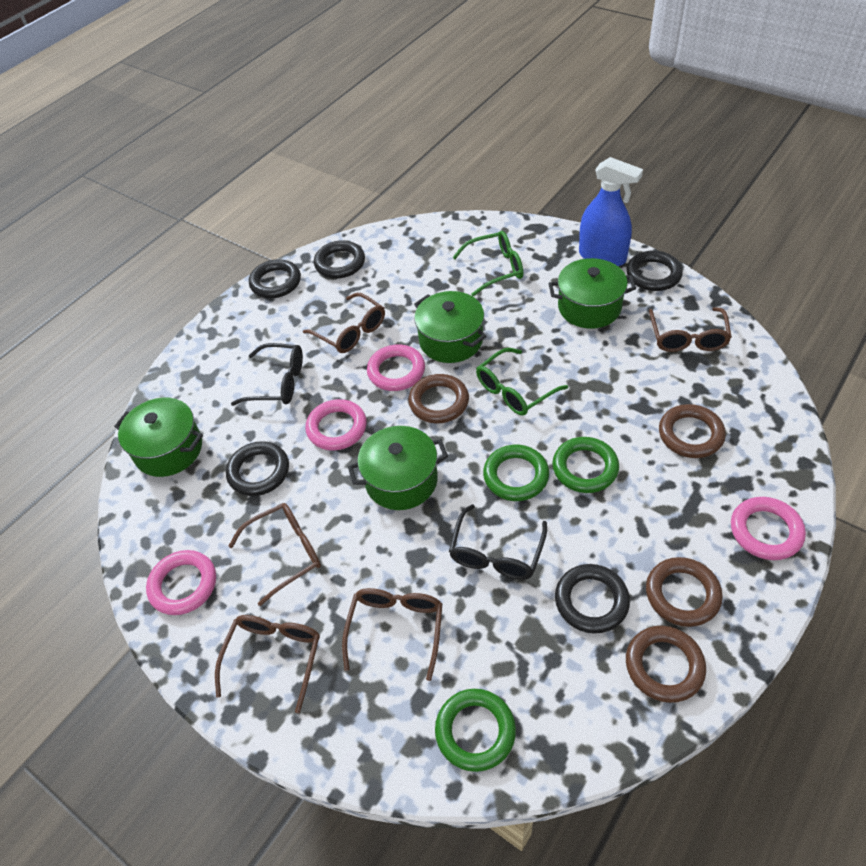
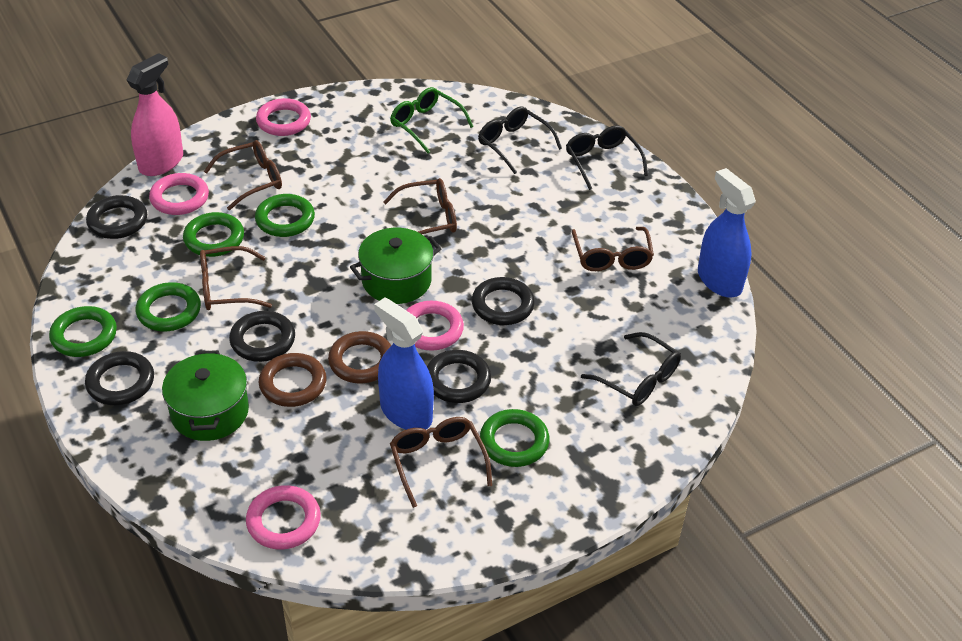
black glasses: [231,343,303,406] [449,504,547,580] = 2 -> [478,107,562,174] [566,125,648,190] [581,332,681,406] = 3
blue spray bottle: [579,157,643,266] = 1 -> [374,297,434,430] [698,168,756,297] = 2
brown ring: [408,374,469,423] [626,626,706,703] [646,557,723,627] [659,404,726,458] = 4 -> [259,353,327,407] [328,331,391,383] = 2
green glasses: [452,231,523,296] [476,348,568,416] = 2 -> [390,87,474,154] = 1
green pot: [114,398,203,477] [348,426,448,510] [414,291,487,363] [549,258,636,328] = 4 -> [162,350,249,441] [350,228,441,304] = 2
green ring: [435,689,516,772] [483,445,549,501] [552,437,619,493] = 3 -> [49,306,117,357] [136,282,201,331] [183,212,244,257] [255,194,315,237] [480,409,549,467] = 5
pink spray bottle: none = 0 -> [127,53,183,176] = 1

